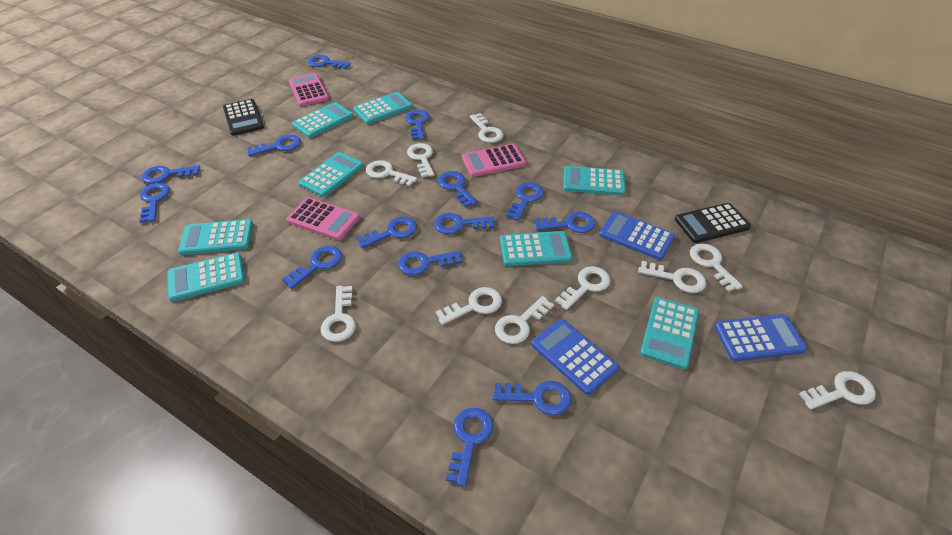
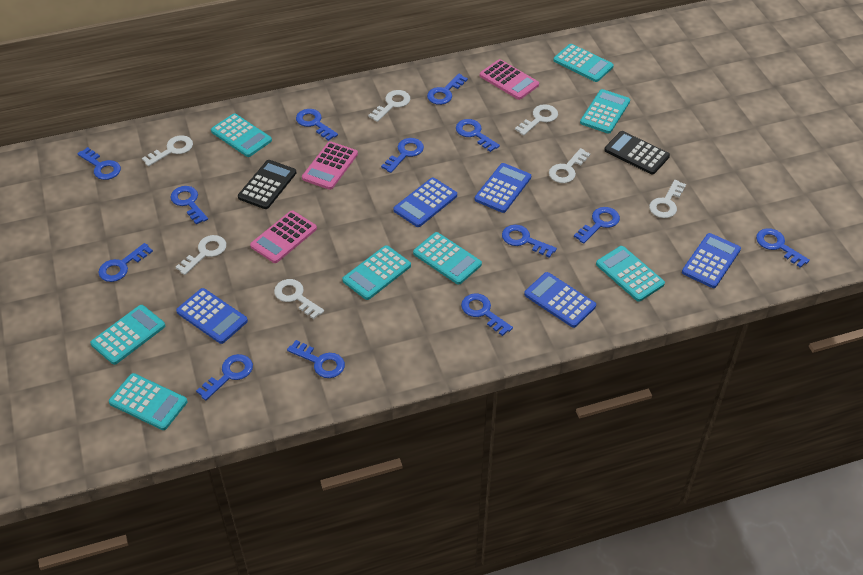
blue calculator: [531,319,619,395] [599,211,675,260] [714,314,807,361] = 3 -> [176,288,248,344] [393,178,457,227] [475,163,531,213] [524,272,596,328] [682,233,741,288] = 5
blue key: [140,183,170,223] [141,165,200,184] [247,135,301,156] [282,246,342,289] [308,55,351,69] [357,217,417,248] [398,251,462,275] [405,110,430,140] [434,213,495,234] [438,171,478,207] [446,408,494,486] [493,381,571,415] [506,182,544,221] [535,212,595,233] = 14 -> [77,147,121,180] [98,243,153,282] [170,186,208,225] [196,354,253,400] [287,340,345,378] [296,109,338,141] [381,138,424,173] [427,74,468,105] [456,119,500,152] [461,294,513,336] [502,225,557,258] [574,207,620,244] [756,228,810,268] = 13
white key: [321,286,356,342] [366,160,417,187] [407,143,435,178] [436,287,502,325] [470,113,504,143] [495,296,554,344] [555,266,611,310] [638,261,706,293] [690,243,743,292] [799,371,876,410] = 10 -> [142,135,193,166] [176,235,226,275] [274,279,324,319] [368,90,410,122] [515,104,558,136] [549,148,590,183] [649,180,686,218] = 7

